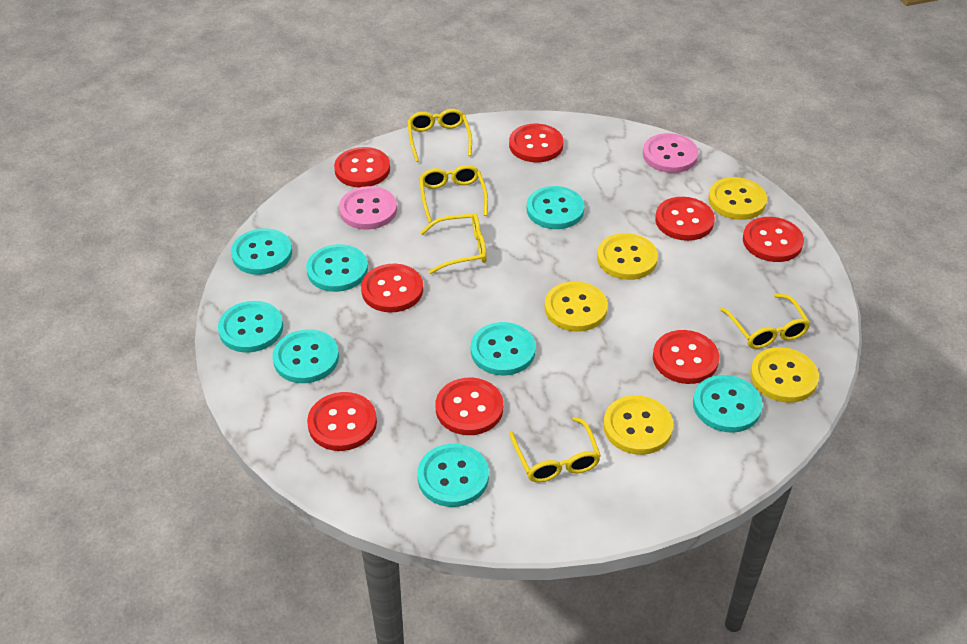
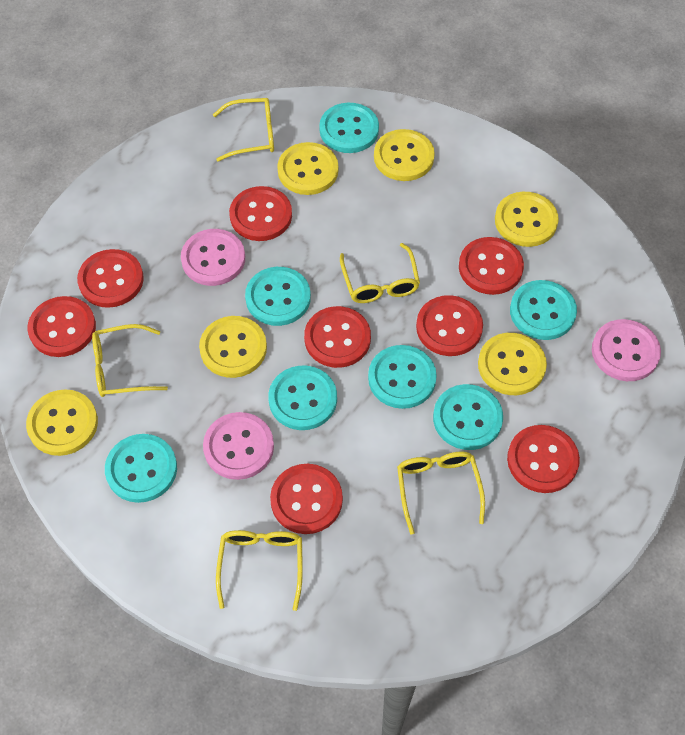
pink button: [339,186,397,230] [643,133,699,173] = 2 -> [181,229,245,286] [203,412,274,480] [592,319,661,381] = 3
turquoise button: [218,301,283,353] [231,228,292,275] [272,329,339,383] [306,244,368,292] [417,444,489,507] [471,322,536,376] [527,186,584,229] [693,375,763,433] = 8 -> [105,434,177,503] [245,267,311,326] [268,365,337,430] [319,103,379,153] [368,345,437,409] [433,384,503,450] [510,280,577,340] = 7
yellow button: [544,281,608,332] [597,233,658,280] [603,395,673,455] [708,177,767,220] [750,347,819,403] = 5 -> [26,389,98,456] [199,316,267,378] [277,142,338,195] [374,129,435,181] [478,333,547,395] [495,192,559,247] = 6

